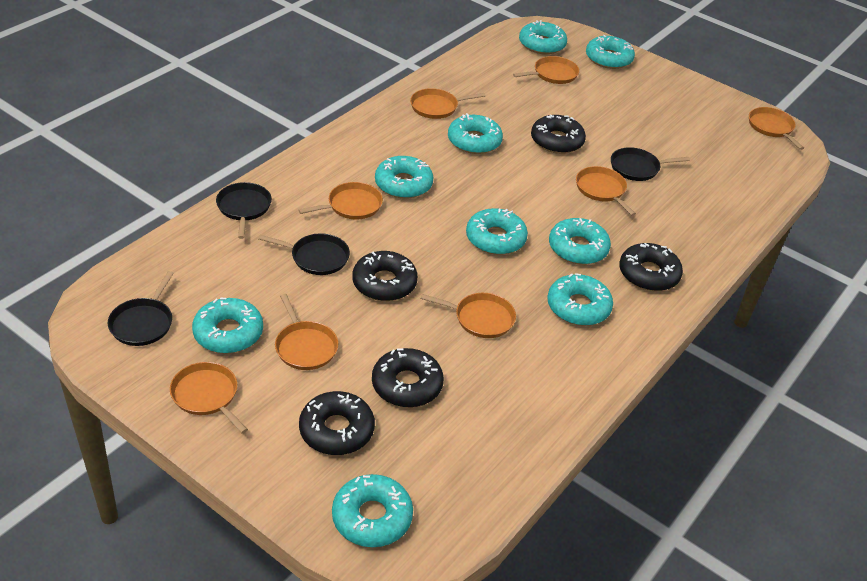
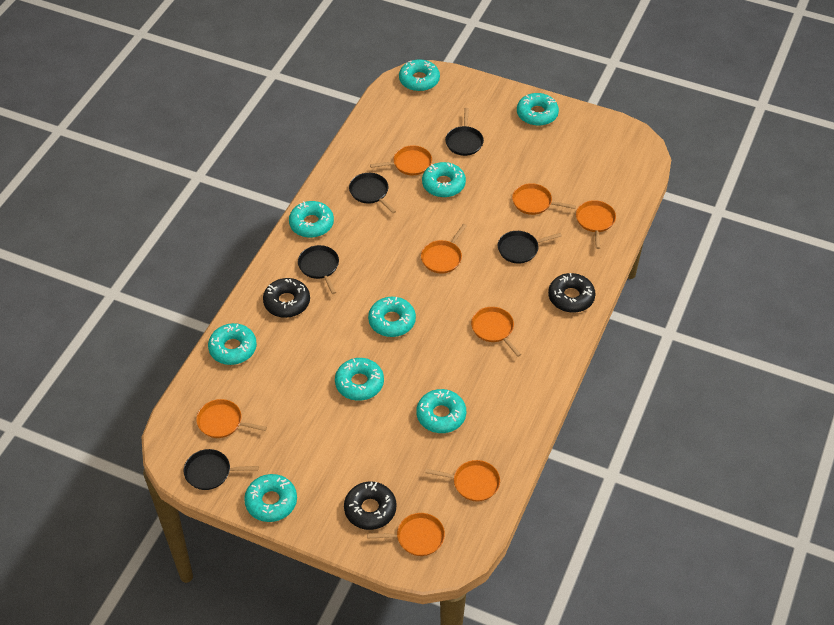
black donut: [299,391,375,455] [352,251,418,301] [372,348,444,407] [531,115,586,154] [619,243,683,291] = 5 -> [263,278,310,318] [344,482,396,530] [548,273,596,313] = 3
black pan: [108,271,174,346] [216,182,272,239] [258,233,350,275] [611,147,690,181] = 4 -> [184,449,259,490] [298,245,339,294] [349,173,396,213] [445,108,484,156] [498,231,562,264] = 5

